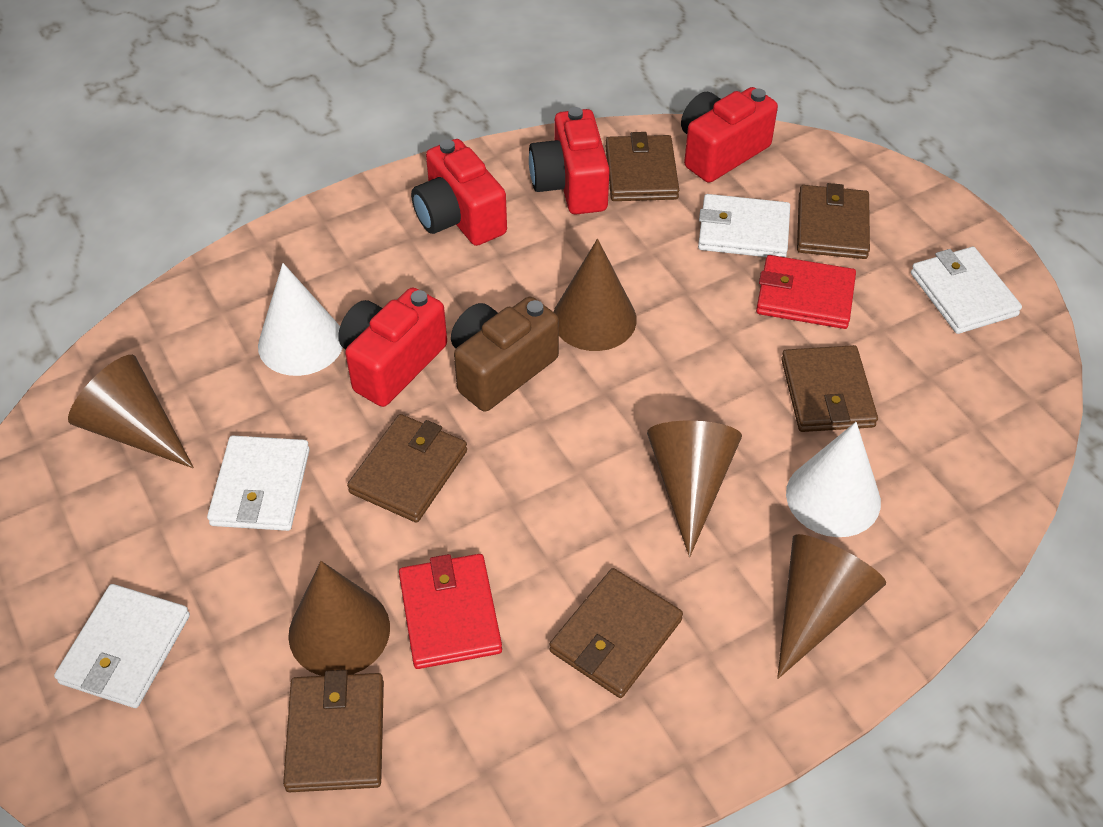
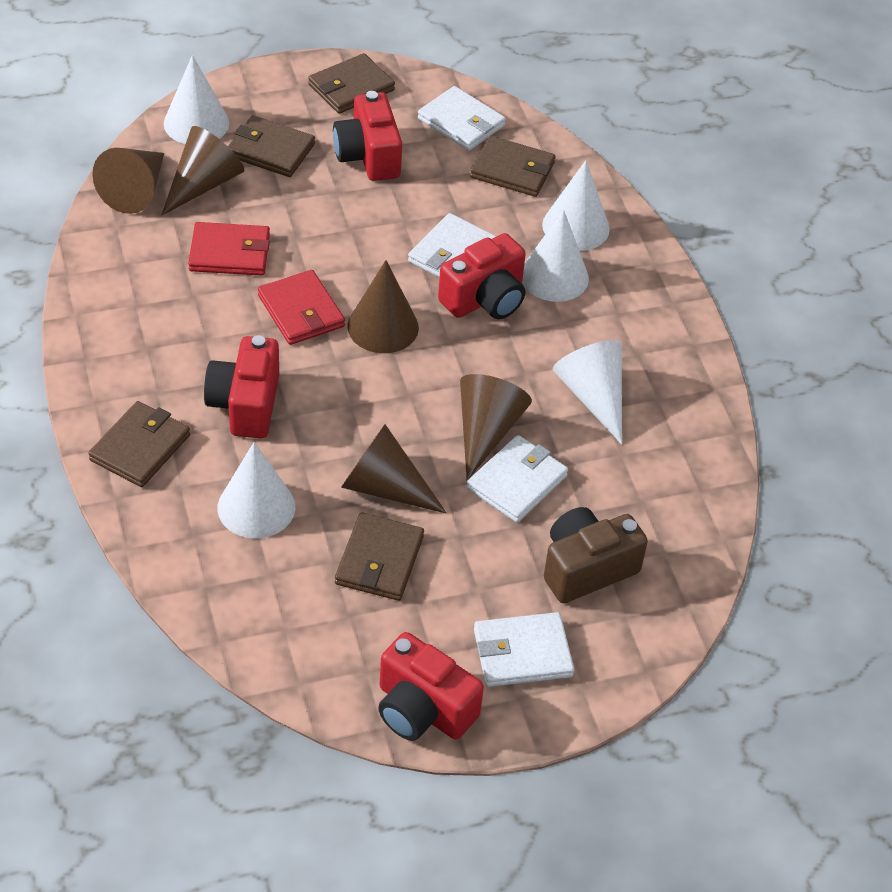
brown wallet: [283,670,384,792] [347,414,467,523] [549,568,683,698] [606,132,679,201] [781,345,878,432] [797,183,870,259] = 6 -> [88,401,190,487] [228,115,315,177] [308,53,395,114] [335,512,424,601] [470,136,555,197] = 5
white cone: [258,263,343,376] [786,422,881,537] = 2 -> [164,55,229,144] [218,442,295,538] [522,210,589,302] [542,160,610,251] [553,340,622,445] = 5

